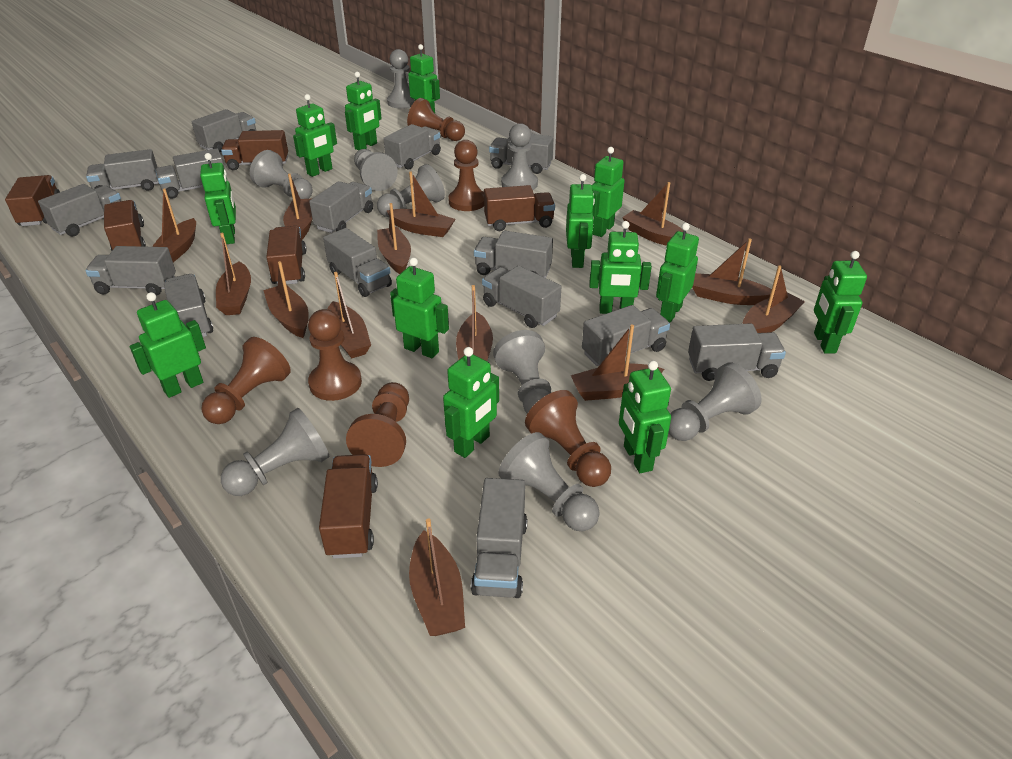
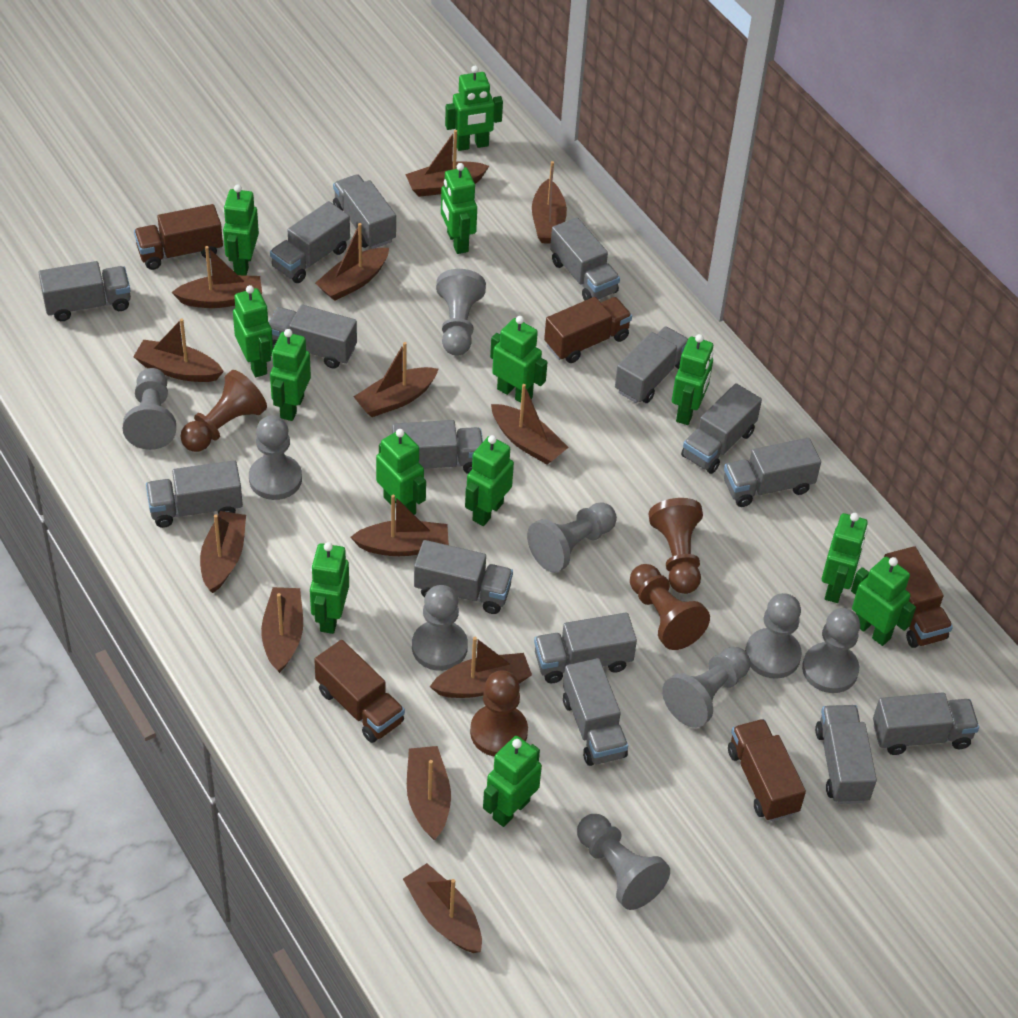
brown pawn: [201,337,291,424] [308,309,362,401] [346,382,409,467] [407,98,465,141] [448,140,484,211] [525,390,611,487] = 6 -> [180,370,267,452] [470,670,528,757] [630,564,710,650] [648,498,703,594] = 4
brown truck: [5,175,60,226] [104,200,146,251] [221,130,288,170] [266,226,307,285] [319,454,378,559] [484,185,555,231] = 6 -> [134,204,223,270] [314,640,405,743] [544,297,632,363] [728,719,806,821] [884,546,953,648] = 5

